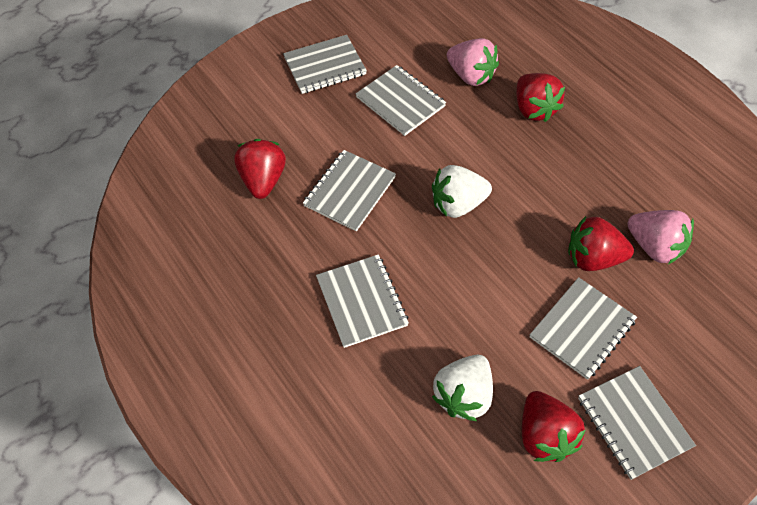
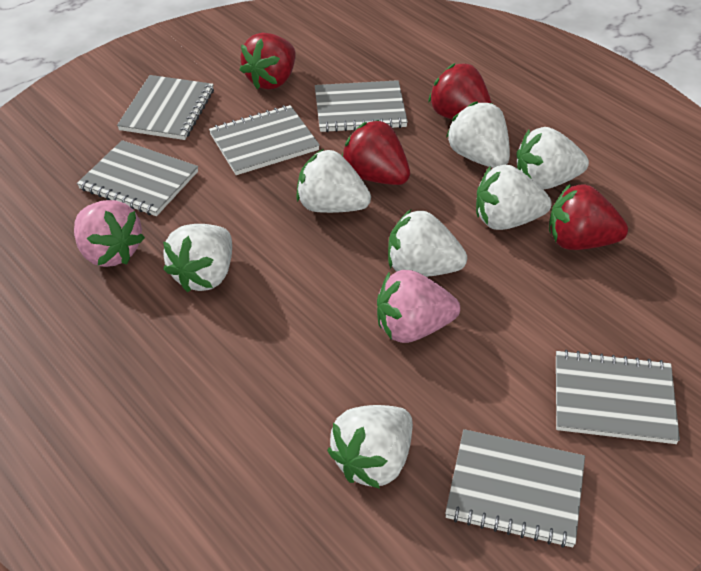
white strawberry: [432,165,492,218] [432,355,493,421] = 2 -> [163,224,232,292] [296,149,371,213] [327,405,413,489] [388,210,467,277] [446,101,510,168] [476,164,552,230] [516,127,589,190] = 7

